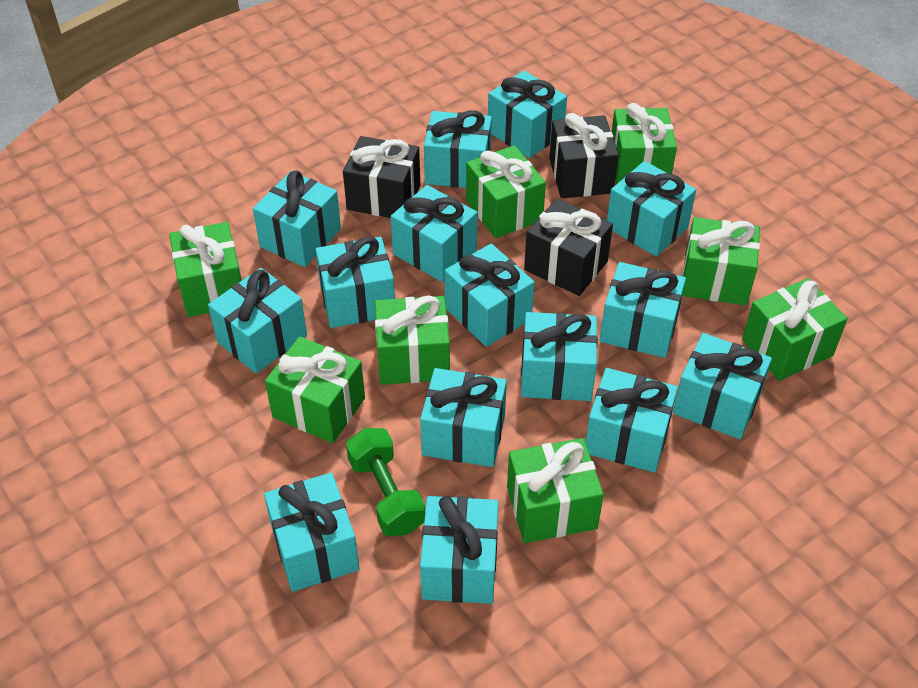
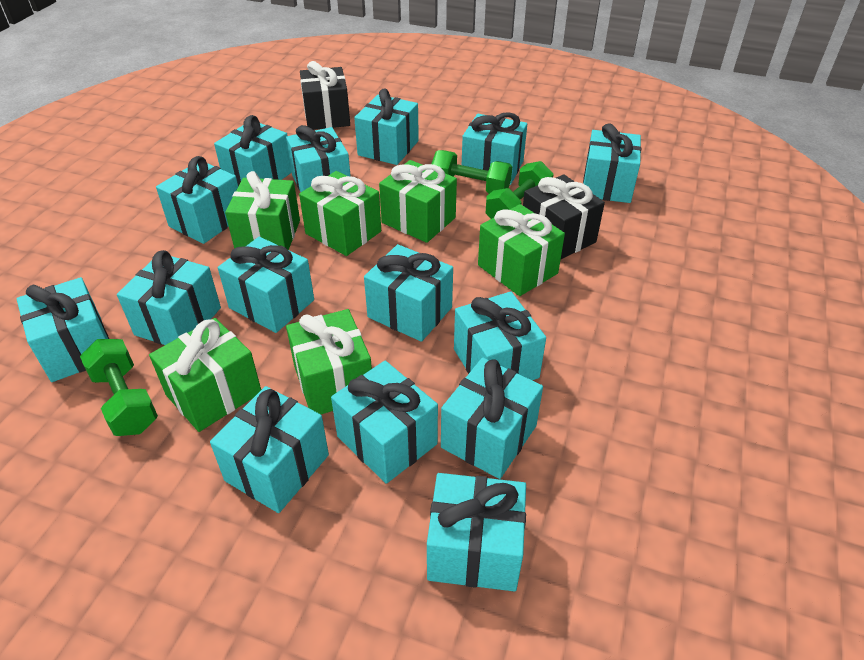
black gift: [343,136,420,218] [524,199,613,296] [549,113,619,198] = 3 -> [300,61,350,130] [523,174,605,259] = 2
green dumbbell: [346,428,425,536] = 1 -> [80,339,158,436] [431,150,512,194] [486,161,554,219] = 3
green gift: [169,222,242,317] [265,336,365,443] [375,296,450,385] [466,145,546,238] [507,438,604,543] [612,103,677,184] [682,217,760,305] [742,278,848,381] = 8 -> [149,318,261,432] [225,171,300,250] [286,309,372,414] [299,171,381,256] [379,160,457,243] [478,204,565,296] = 6

